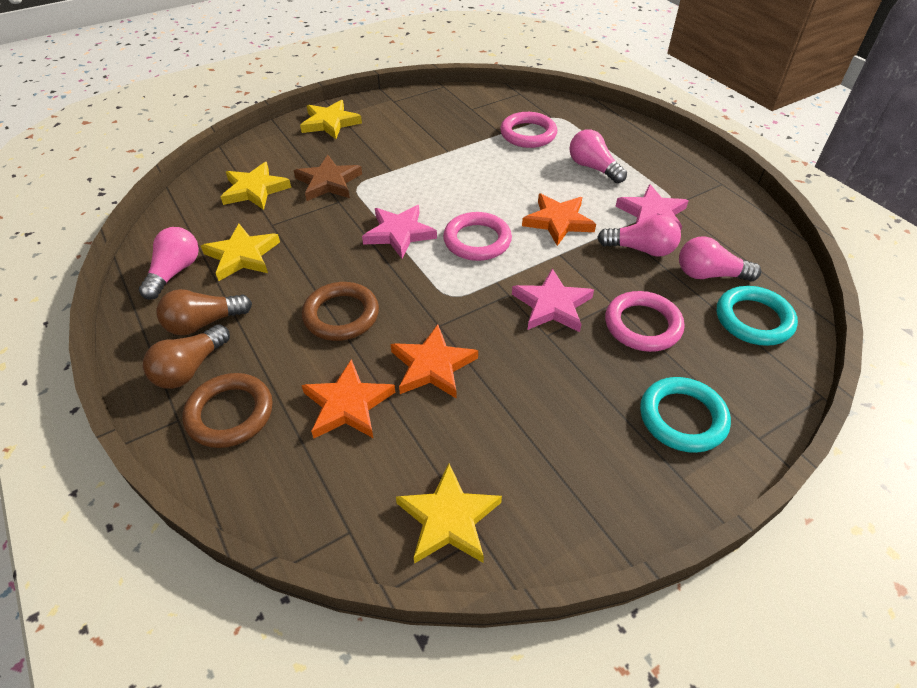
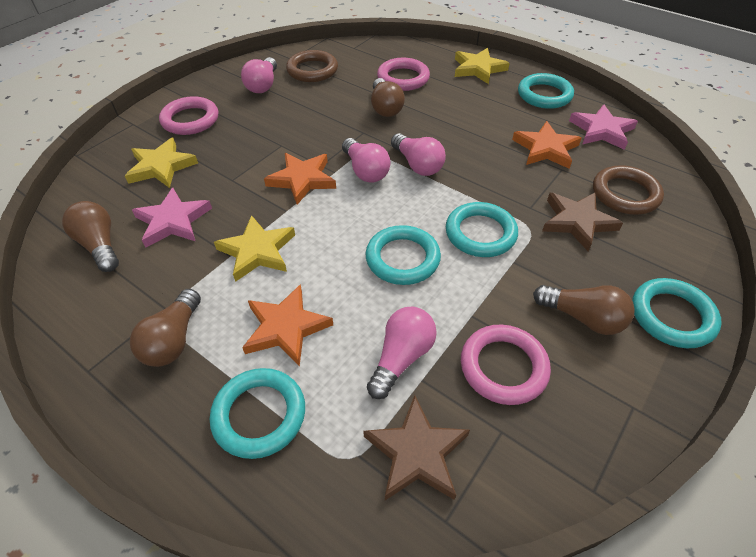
brown light bulb: [143,324,230,389] [157,289,252,335] = 2 -> [62,201,119,272] [130,289,201,367] [371,78,405,117] [533,285,635,335] = 4
brown star: [294,155,362,201] = 1 -> [363,395,470,500] [542,193,623,251] = 2
pink star: [362,205,437,259] [512,269,594,332] [616,184,689,230] = 3 -> [132,188,212,248] [569,104,638,150] = 2
turquoise ring: [640,377,731,453] [717,286,798,346] = 2 -> [210,368,305,459] [365,225,441,285] [446,202,518,257] [518,73,574,109] [632,278,722,348] = 5
yellow star: [201,223,280,281] [221,162,291,210] [300,100,362,139] [396,463,502,564] = 4 -> [125,138,198,188] [214,215,295,282] [455,48,510,84] = 3

